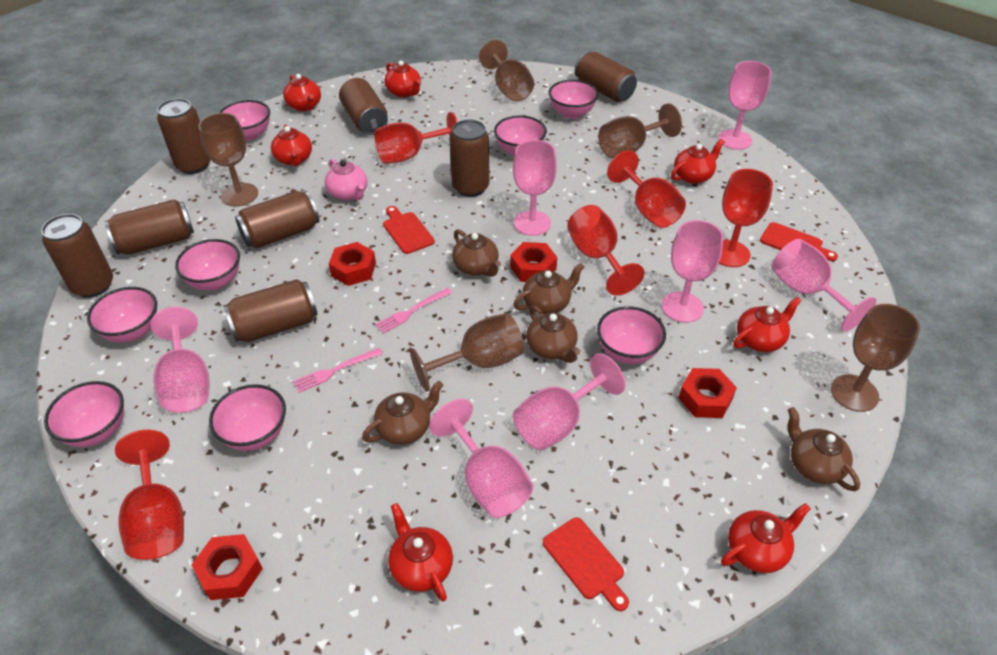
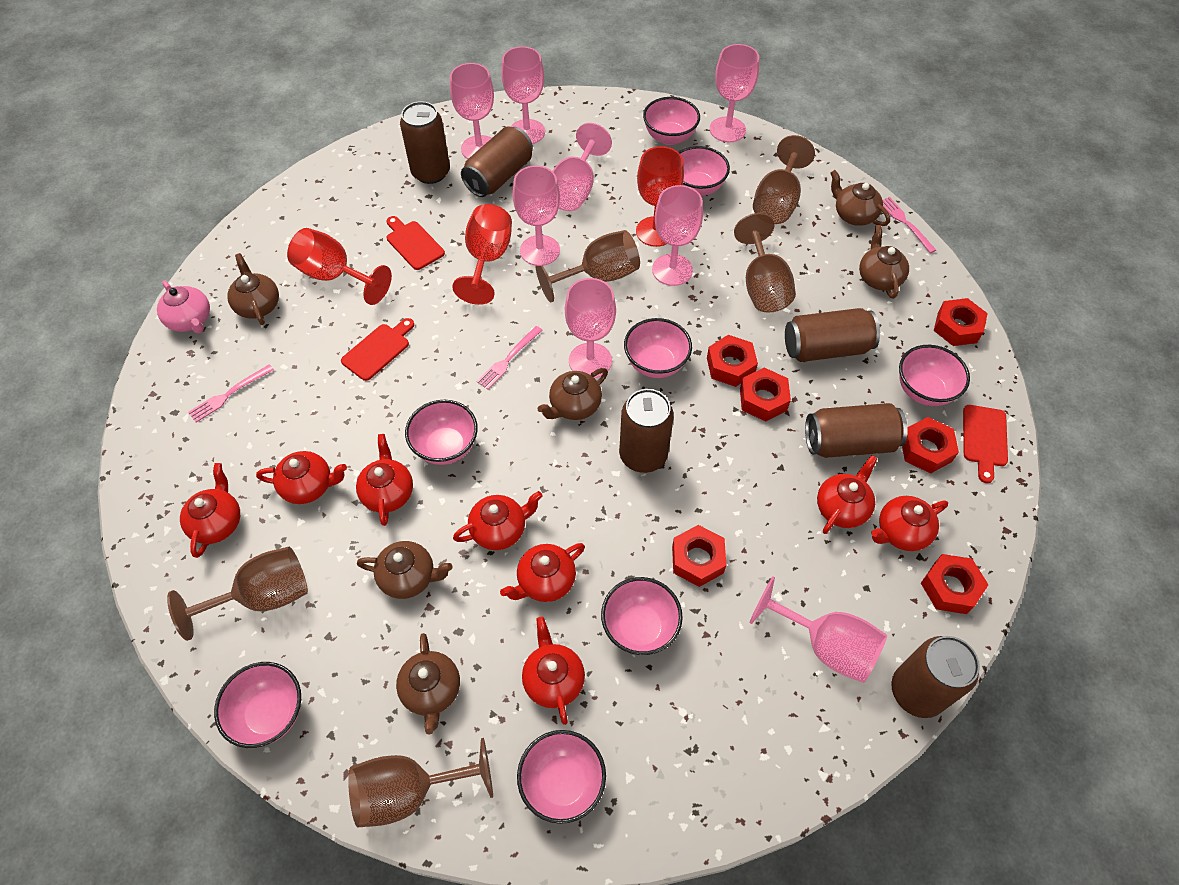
brown can: [41,214,113,298] [105,199,194,255] [157,98,211,174] [223,279,318,342] [235,191,319,249] [339,78,388,135] [449,120,489,197] [575,51,637,102] = 8 -> [400,101,450,184] [461,127,533,197] [619,389,674,473] [785,308,880,362] [805,403,908,458] [891,636,980,718] = 6
brown teapot: [362,381,443,445] [452,229,501,277] [513,263,584,314] [526,305,580,363] [787,407,860,491] = 5 -> [227,253,279,325] [357,541,453,599] [396,633,460,735] [538,368,608,420] [830,170,890,226] [859,225,909,299] = 6
pink fork: [293,348,383,393] [375,288,452,334] = 2 -> [188,364,274,423] [476,326,543,389] [883,197,936,253] = 3
pink goblet: [151,307,209,413] [429,399,533,518] [513,140,557,236] [513,353,626,451] [662,220,723,323] [718,61,771,150] [772,239,876,331] = 7 -> [450,63,494,159] [501,46,545,144] [513,165,560,266] [553,123,612,211] [565,278,616,378] [652,185,703,286] [710,44,759,142] [750,576,887,683] = 8
red goblet: [115,430,184,560] [374,112,458,164] [567,205,644,295] [607,150,686,228] [719,169,773,267] = 5 -> [287,228,392,305] [452,204,512,305] [636,146,684,247] = 3
red nut: [191,534,263,600] [329,242,376,286] [510,242,557,282] [679,368,737,418] = 4 -> [672,525,726,587] [707,335,758,387] [740,367,791,422] [902,417,959,474] [921,554,989,614] [934,298,988,346] = 6
red teapot: [271,124,312,167] [283,74,321,111] [385,61,421,97] [388,503,453,602] [671,139,725,184] [721,503,811,573] [733,297,801,352] = 7 -> [180,463,240,558] [256,451,347,504] [356,434,413,526] [453,491,543,550] [500,543,585,602] [522,617,585,725] [817,455,878,534] [871,496,948,551] = 8

